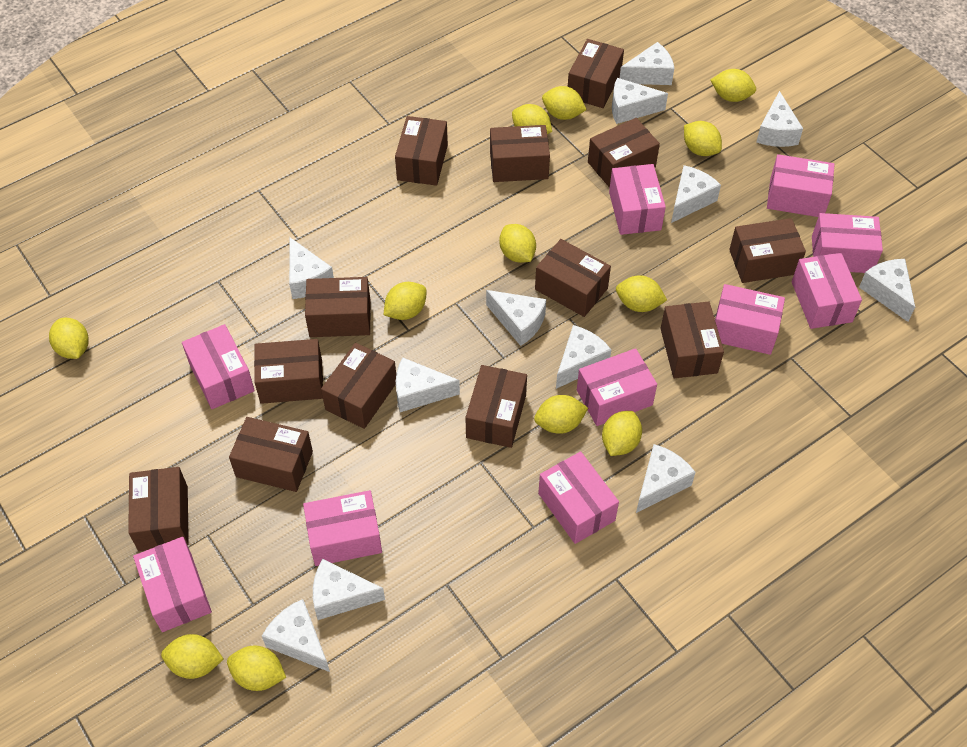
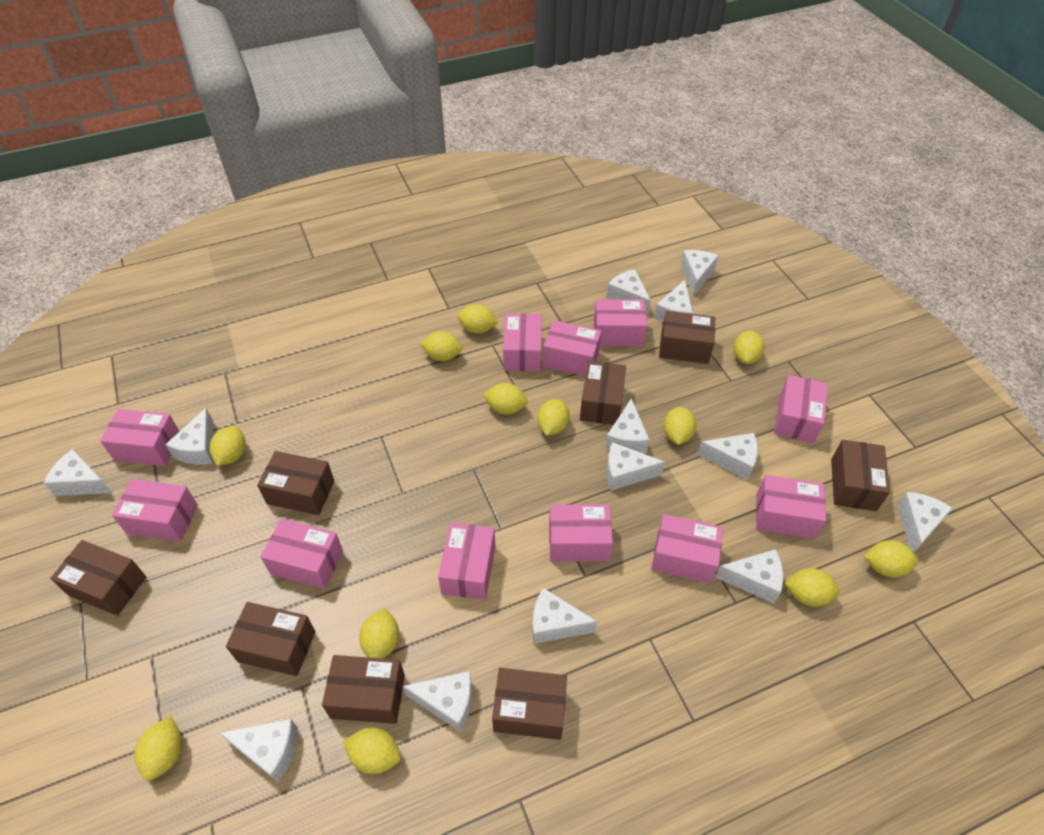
brown box: [128,467,189,551] [229,417,313,492] [254,339,323,404] [305,277,371,337] [321,343,396,429] [395,116,448,186] [465,365,527,448] [490,125,550,182] [535,239,611,317] [568,39,624,108] [588,118,660,188] [660,302,724,378] [729,218,806,283] = 13 -> [50,540,146,616] [226,602,316,676] [257,451,334,515] [322,655,405,724] [492,668,567,740] [580,361,626,425] [659,311,715,364] [831,440,890,511] = 8
pink box: [133,537,212,632] [182,324,255,409] [303,490,382,566] [538,451,619,544] [577,348,657,426] [609,164,666,235] [715,284,785,355] [767,154,835,217] [792,253,862,329] [812,213,883,273] = 10 -> [100,409,180,466] [112,479,198,542] [261,519,343,589] [438,522,495,600] [503,313,542,371] [543,320,602,376] [549,504,613,561] [594,299,647,347] [651,514,723,583] [756,475,826,539] [774,375,828,443] = 11
white cheese: [262,599,330,672] [289,237,334,299] [313,559,385,620] [396,358,460,412] [486,290,546,346] [556,325,611,389] [612,78,668,124] [620,42,674,85] [636,444,696,513] [671,165,721,223] [756,91,803,147] [859,259,915,322] = 12 -> [44,449,112,496] [165,408,213,465] [220,719,298,782] [403,671,472,732] [533,588,598,644] [605,398,649,454] [607,269,651,315] [607,442,665,490] [654,280,693,322] [681,250,718,295] [698,433,758,480] [715,549,783,603] [897,492,953,552] = 13

